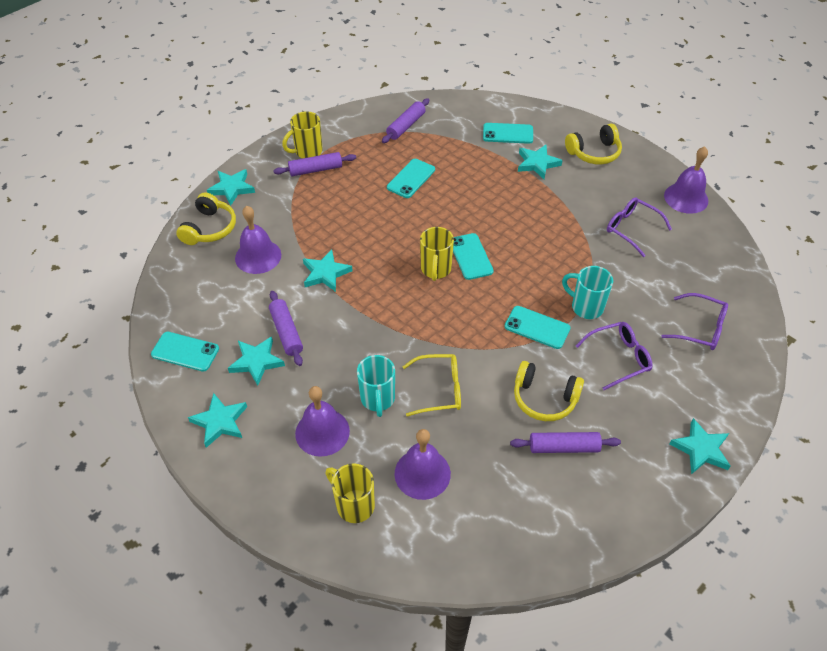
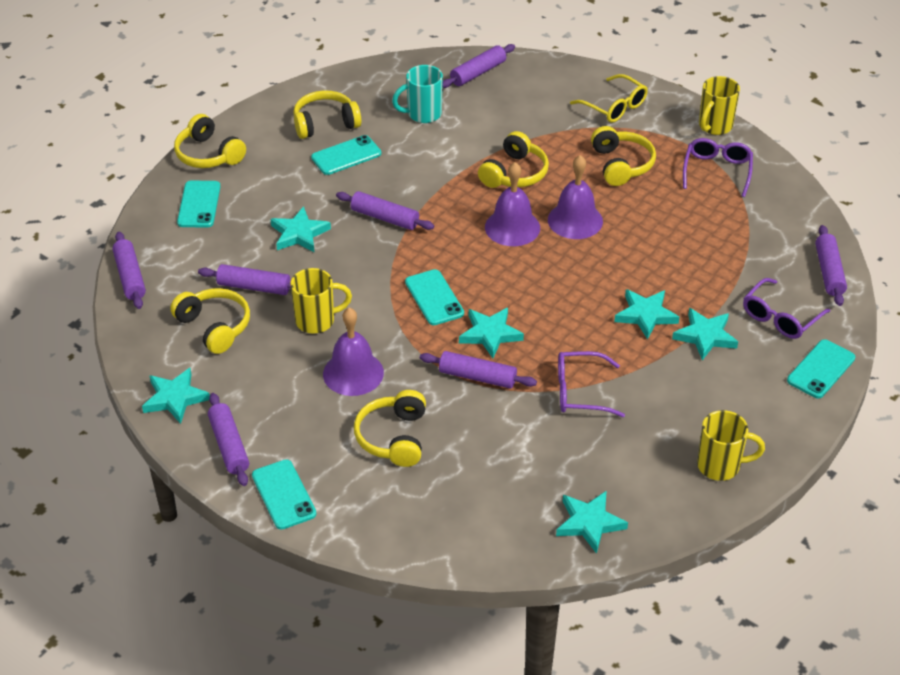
purple bell: [235,206,281,274] [295,386,350,457] [394,429,451,500] [664,147,708,214] = 4 -> [323,308,384,396] [485,162,540,246] [548,155,603,239] = 3
purple rolling pin: [269,291,303,366] [273,152,356,176] [382,98,429,143] [510,432,621,453] = 4 -> [112,232,146,309] [198,264,291,295] [208,393,249,486] [336,191,434,230] [420,351,537,389] [443,44,515,88] [815,225,847,306] = 7
turquoise mug: [357,355,395,417] [562,266,613,319] = 2 -> [392,65,443,123] = 1
yellow headphones: [176,193,236,245] [514,361,584,421] [565,124,622,165] = 3 -> [170,288,250,354] [174,114,246,168] [293,90,361,139] [354,390,426,467] [478,131,549,188] [591,126,656,186] = 6

